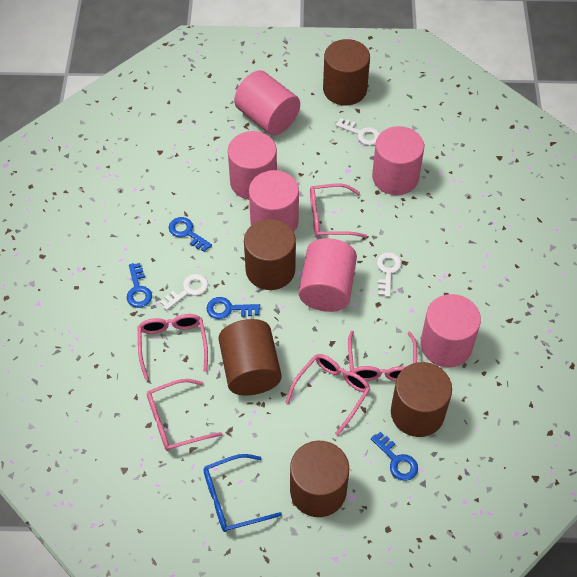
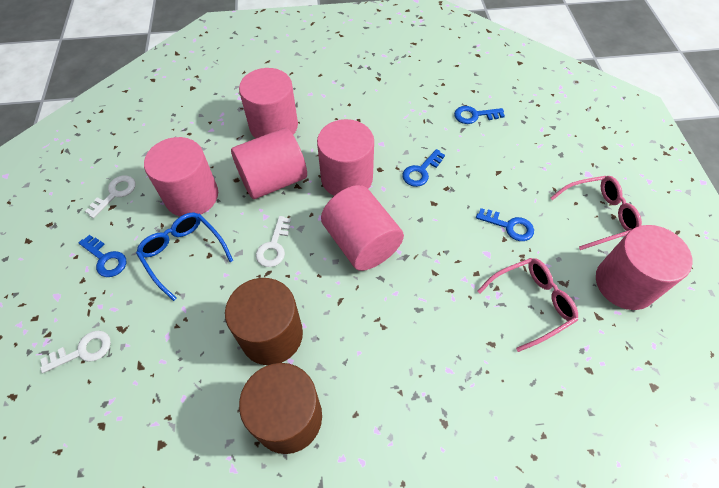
brown cylinder: [219,319,282,396] [244,219,296,290] [290,441,349,517] [323,39,370,105] [391,362,452,437] = 5 -> [225,278,303,365] [239,363,322,454] = 2
pink glasses: [138,314,208,380] [147,379,222,451] [285,354,370,436] [310,184,367,238] [348,331,417,381] = 5 -> [477,258,578,352] [550,176,642,250] = 2

